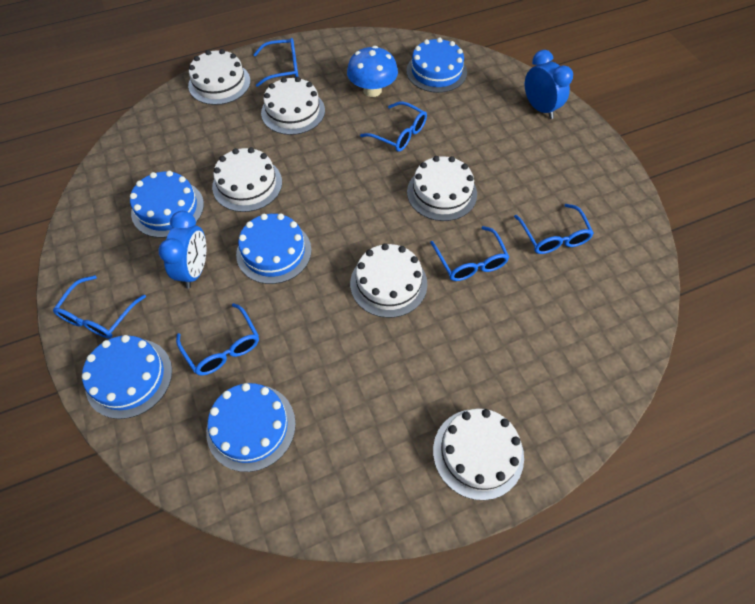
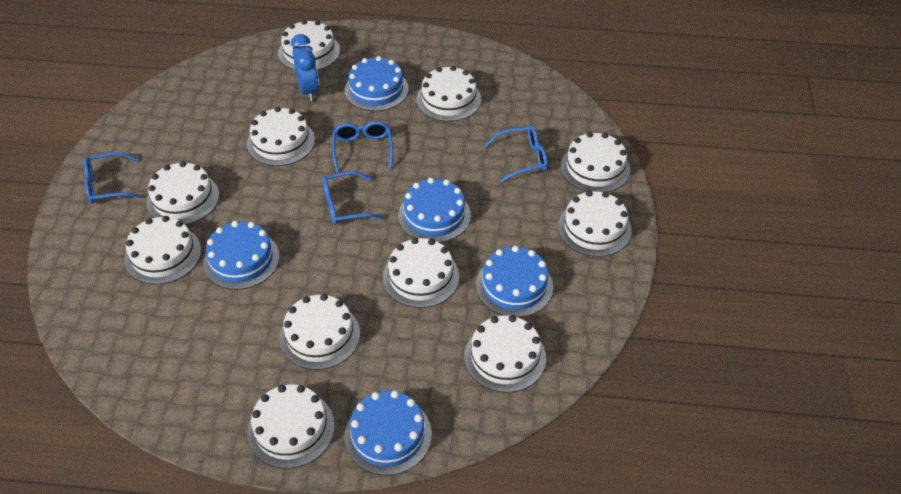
blue clock: [158,211,206,288] [525,50,573,119] = 2 -> [291,34,319,101] = 1
blue glasses: [53,275,146,339] [176,303,259,376] [253,38,298,87] [360,102,427,152] [430,226,509,281] [514,204,594,254] = 6 -> [84,152,143,204] [322,171,384,225] [332,121,393,172] [486,126,548,183] = 4
blue mushroom: [347,46,398,97] = 1 -> none = 0
white cake: [188,49,250,105] [212,147,282,212] [261,77,325,135] [350,243,427,318] [407,156,477,221] [433,409,524,500] = 6 -> [125,216,201,285] [147,161,219,225] [247,107,315,166] [247,385,335,468] [278,20,340,70] [279,294,360,370] [383,238,459,308] [417,66,481,122] [464,315,546,393] [558,190,632,257] [561,132,630,192] = 11

